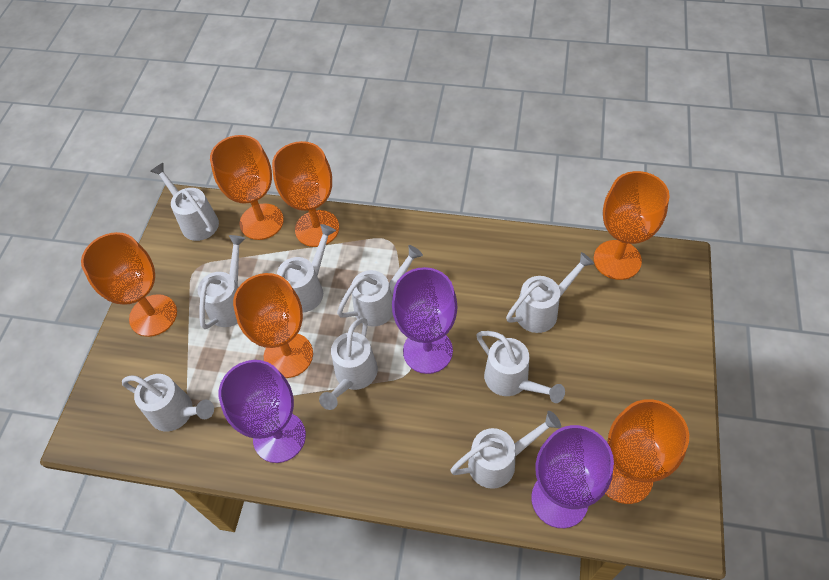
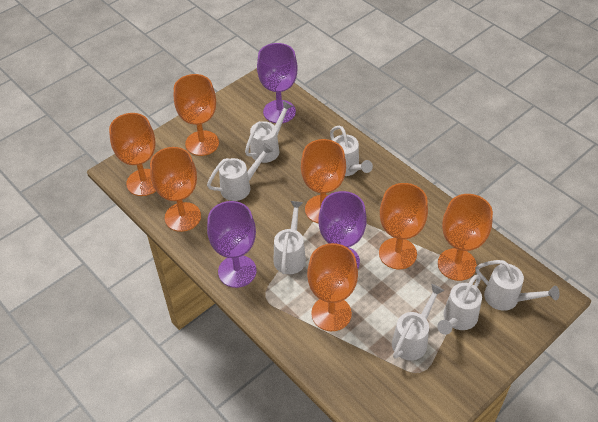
orange goblet: [81,232,177,337] [210,135,284,240] [233,273,313,378] [272,141,339,247] [594,171,670,280] [605,399,689,504] = 6 -> [109,113,156,196] [150,147,201,232] [174,74,219,156] [301,139,346,223] [307,243,358,331] [379,183,428,269] [438,194,493,281] = 7
white watering can: [122,374,214,431] [150,163,219,241] [197,235,246,329] [277,224,336,313] [319,317,378,410] [337,245,423,327] [450,411,561,489] [476,331,565,403] [506,252,594,333] = 9 -> [207,143,274,201] [245,101,293,163] [273,201,306,274] [330,126,373,176] [392,284,445,360] [437,274,482,335] [475,260,560,311] = 7

